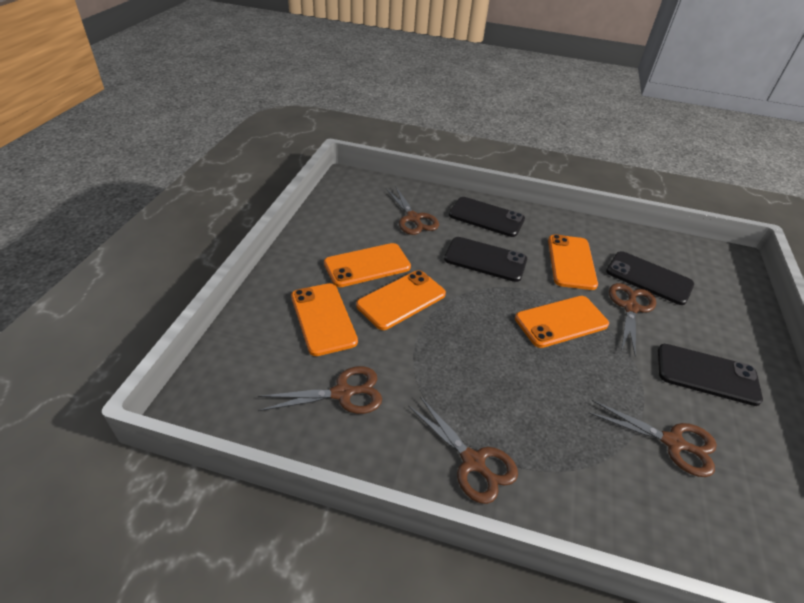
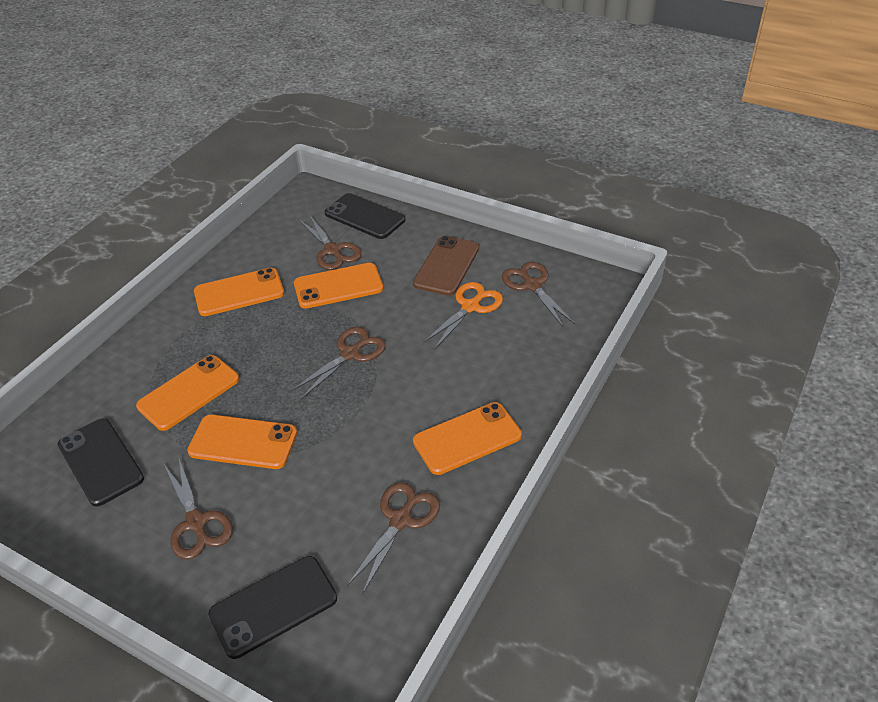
black phone: [444,237,527,282] [449,197,525,237] [606,251,694,305] [658,344,763,406] = 4 -> [58,418,144,507] [208,556,337,659] [325,193,405,239] = 3
brown phone: none = 0 -> [413,236,479,296] = 1
orange scissors: none = 0 -> [423,282,503,350] = 1

